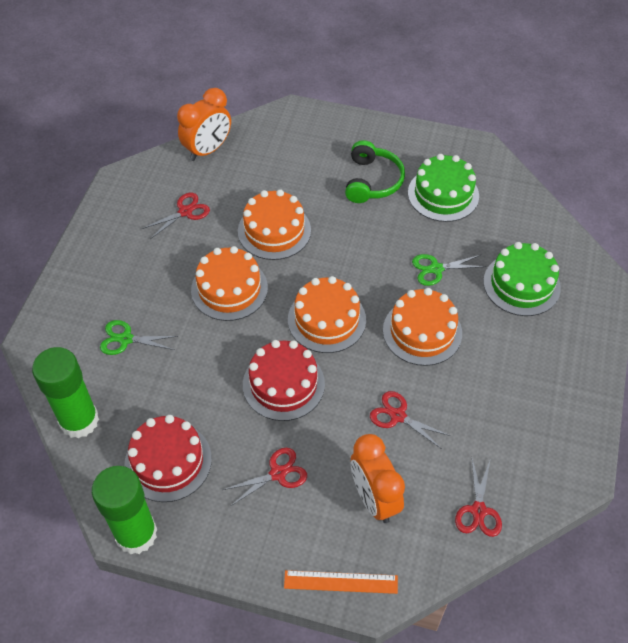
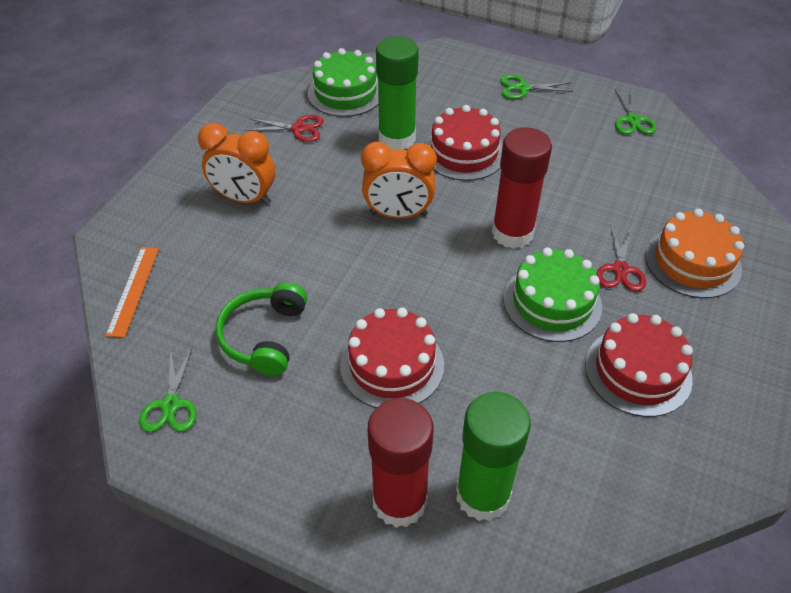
green scissors: [100,320,178,355] [412,254,486,286] = 2 -> [139,346,196,432] [500,75,573,99] [615,89,657,134] = 3
orange cake: [191,246,268,321] [238,189,311,260] [288,276,366,353] [383,288,462,366] = 4 -> [645,209,744,298] = 1
red cake: [124,415,212,502] [243,340,325,421] = 2 -> [340,308,444,408] [425,105,503,181] [585,313,693,417] = 3
red glue stick: none = 0 -> [368,398,434,528] [492,127,552,249] = 2
red scissors: [142,193,210,239] [223,448,307,506] [370,391,451,449] [455,458,502,537] = 4 -> [246,115,324,142] [597,225,646,292] = 2

